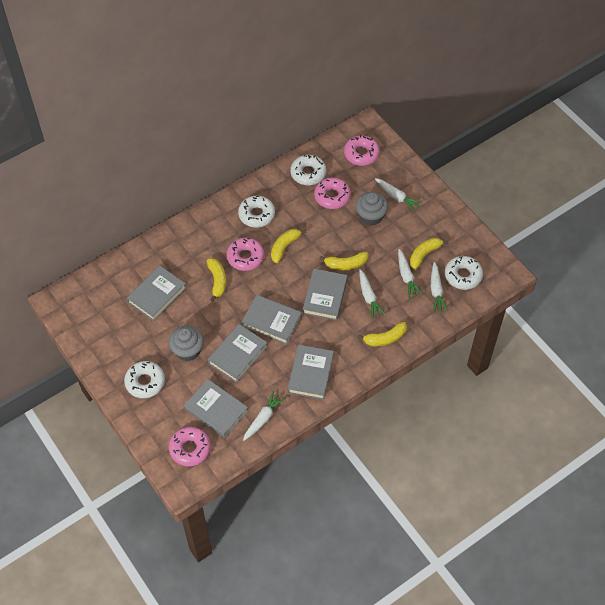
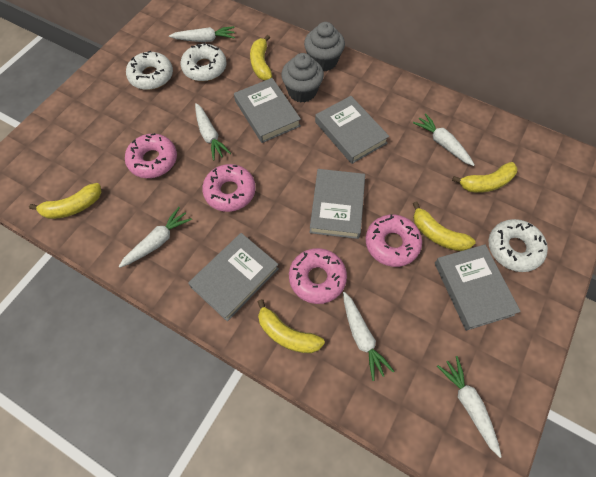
grey book: [127,265,186,321] [184,379,248,438] [208,324,268,383] [241,295,302,345] [288,345,334,400] [303,269,348,321] = 6 -> [188,233,279,321] [234,78,301,143] [310,169,365,239] [315,96,389,164] [435,245,521,331] = 5
white carrot: [243,391,286,441] [359,269,386,319] [375,178,422,212] [398,249,422,298] [431,262,448,312] = 5 -> [118,207,192,268] [169,26,235,42] [195,103,231,161] [343,292,394,381] [413,113,475,166] [437,356,502,458] = 6
white donut: [124,361,165,398] [238,196,275,228] [290,155,326,185] [445,256,483,290] = 4 -> [126,51,173,90] [180,42,227,81] [488,219,548,272] = 3

